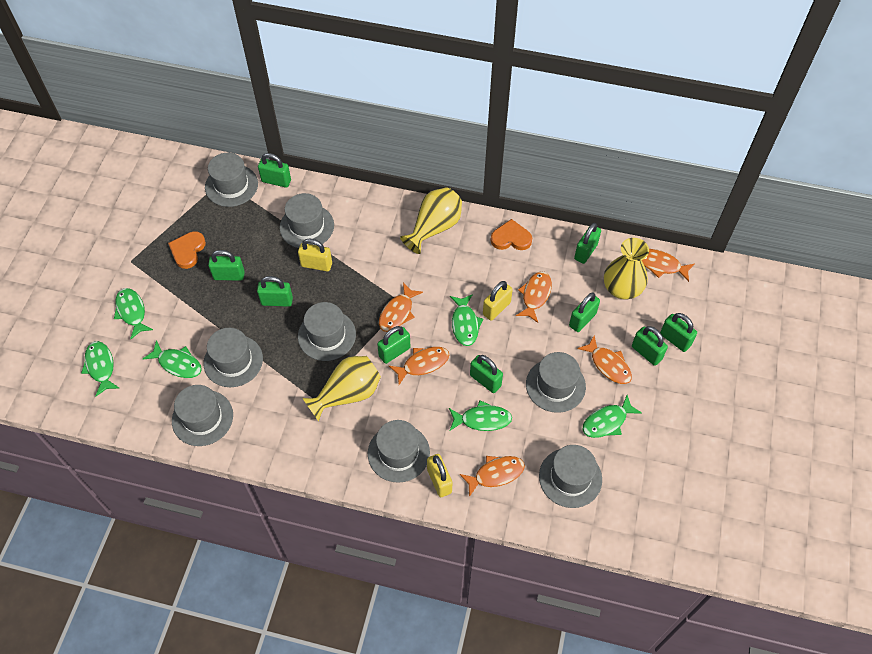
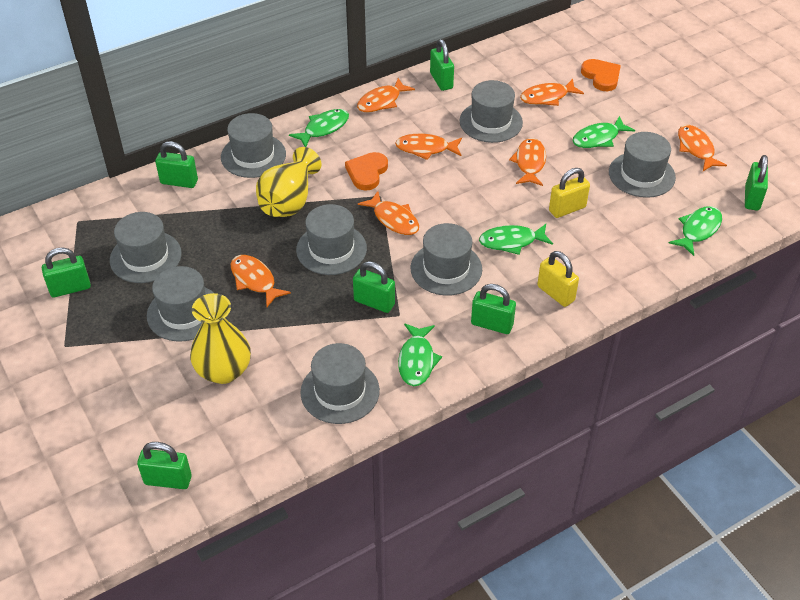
green fish: [81,341,119,397] [114,288,153,339] [143,340,202,378] [449,400,512,431] [450,294,483,346] [582,395,642,438] = 6 -> [289,109,349,147] [398,323,442,386] [479,224,553,255] [573,116,635,148] [669,206,722,256] = 5
green padlock: [208,250,245,280] [257,276,293,307] [258,153,291,188] [377,326,411,364] [470,355,503,393] [569,292,600,332] [574,223,601,264] [632,326,668,366] [660,313,697,352] = 9 -> [42,247,91,298] [137,442,192,489] [155,141,198,188] [353,261,395,313] [430,39,454,91] [471,284,516,334] [745,155,768,210] = 7
orange fish: [379,283,423,332] [389,347,449,385] [459,456,525,497] [516,271,552,323] [577,336,632,384] [642,249,695,282] = 6 -> [230,255,291,307] [357,78,415,112] [358,191,419,235] [395,134,462,160] [509,138,546,186] [520,79,584,106] [678,125,727,171] = 7
yellow padlock: [298,239,332,272] [427,454,452,497] [483,281,513,321] = 3 -> [537,251,579,307] [549,168,590,218] = 2
yellow vase: [303,356,381,421] [400,187,462,254] [604,238,649,299] = 3 -> [190,293,251,384] [256,147,321,217] = 2

